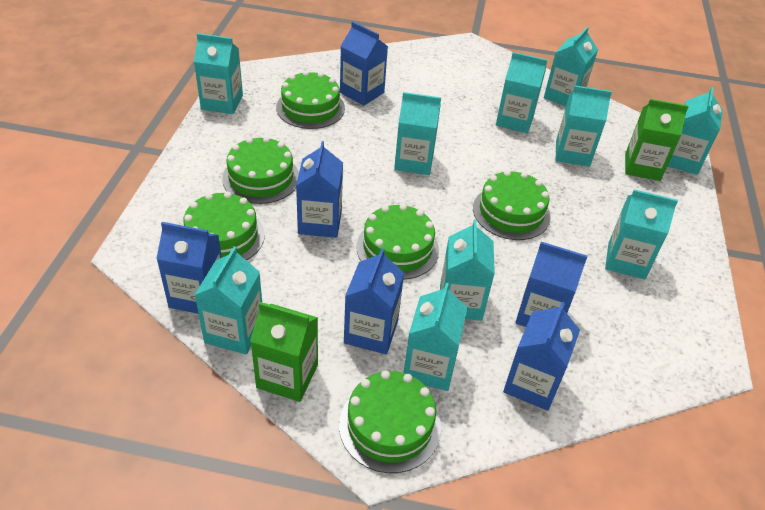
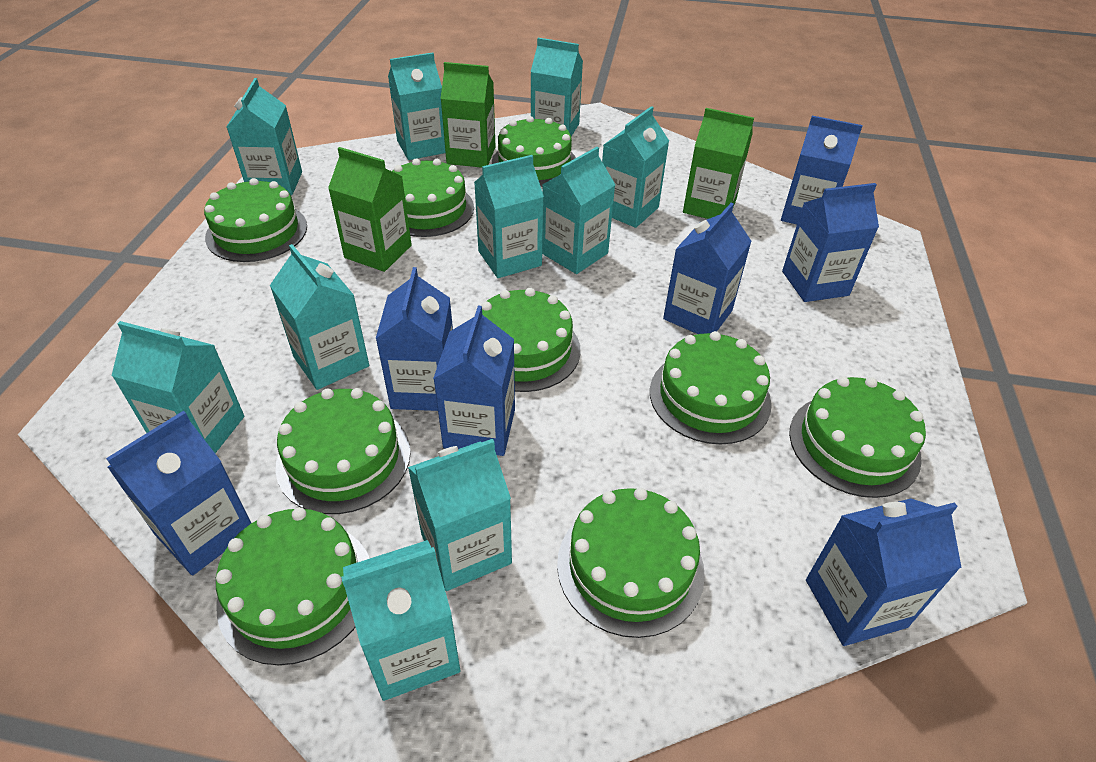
blue carton: [156,222,222,314] [296,141,343,238] [340,22,388,106] [344,248,404,354] [503,302,580,411] [515,242,588,327] = 6 -> [106,411,251,575] [376,267,453,411] [433,306,515,456] [663,203,752,334] [781,116,863,224] [782,183,879,302] [806,499,962,646] = 7
green cake: [183,192,265,261] [222,136,299,204] [276,71,345,129] [339,370,441,473] [356,204,439,280] [473,170,551,240] = 6 -> [204,178,307,262] [216,507,370,665] [275,388,411,514] [392,159,474,237] [481,288,580,392] [492,116,576,187] [557,488,705,638] [650,331,772,444] [789,377,926,498] = 9
green carton: [250,302,318,402] [625,99,689,181] = 2 -> [328,147,412,272] [440,62,496,168] [683,108,754,219] = 3

